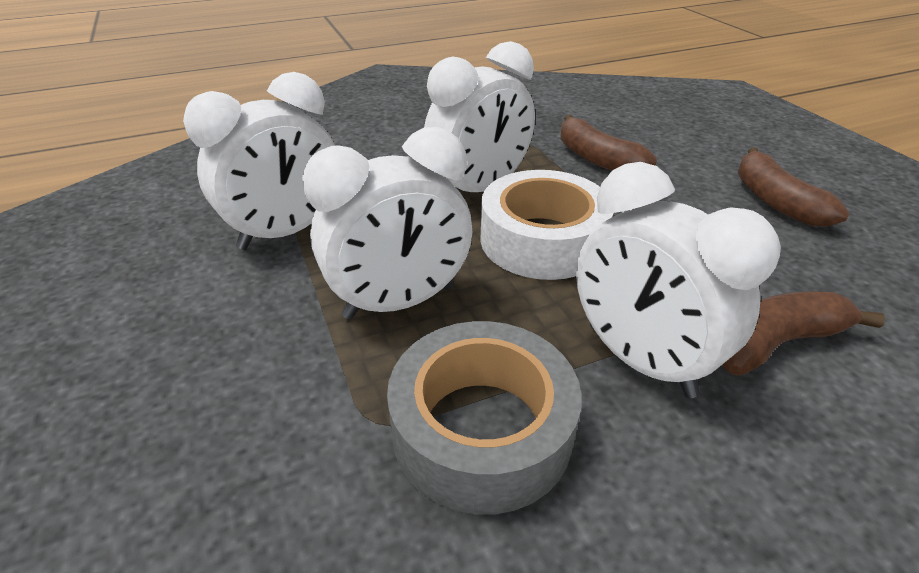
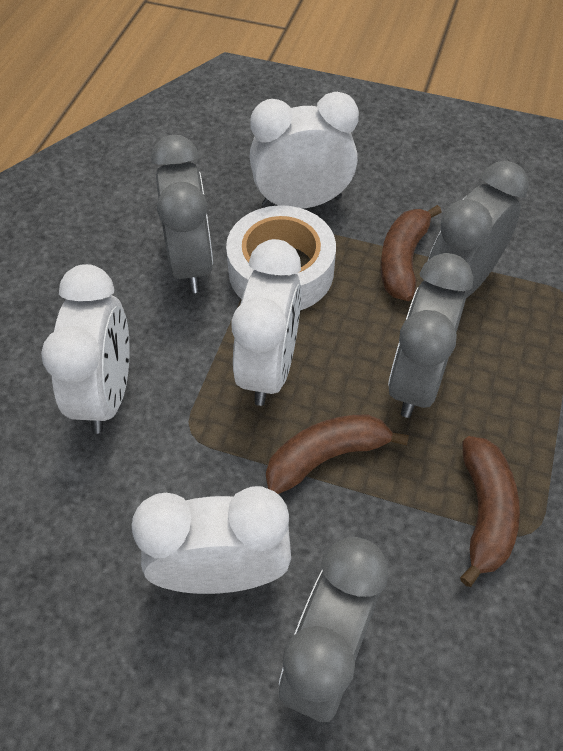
grey clock: none = 0 -> [151,135,213,293] [279,537,388,722] [388,253,473,418] [428,161,529,298] = 4
grey tape: [387,321,582,515] = 1 -> none = 0

